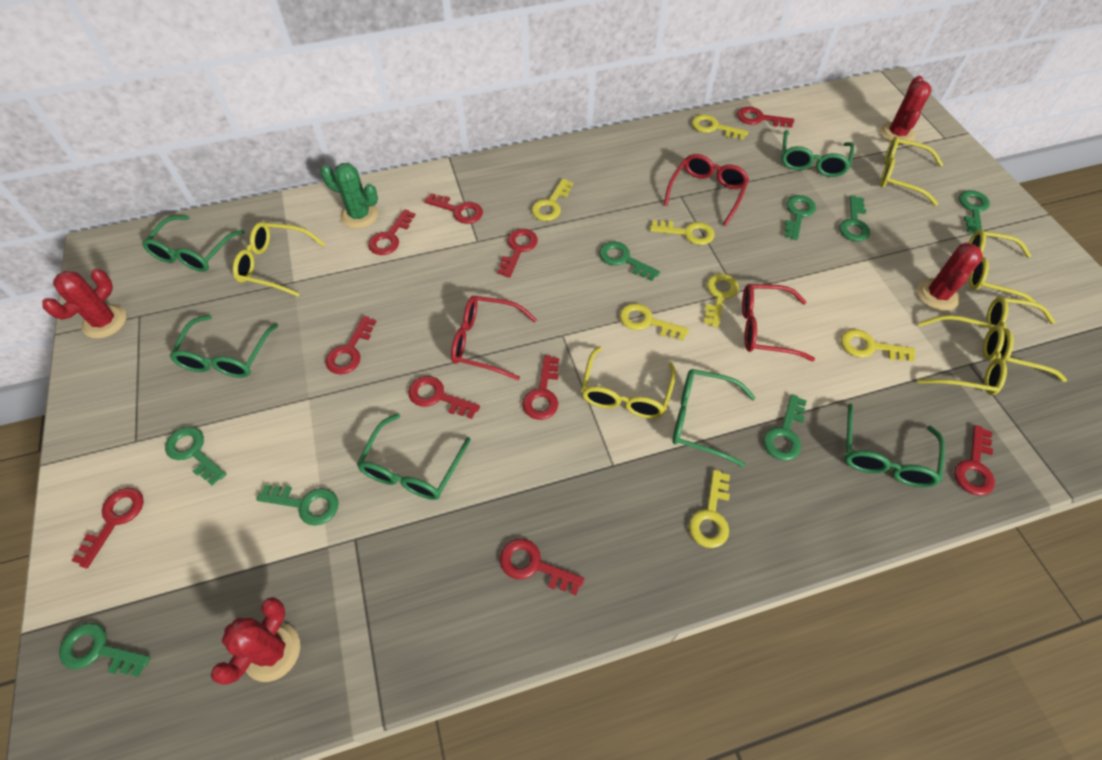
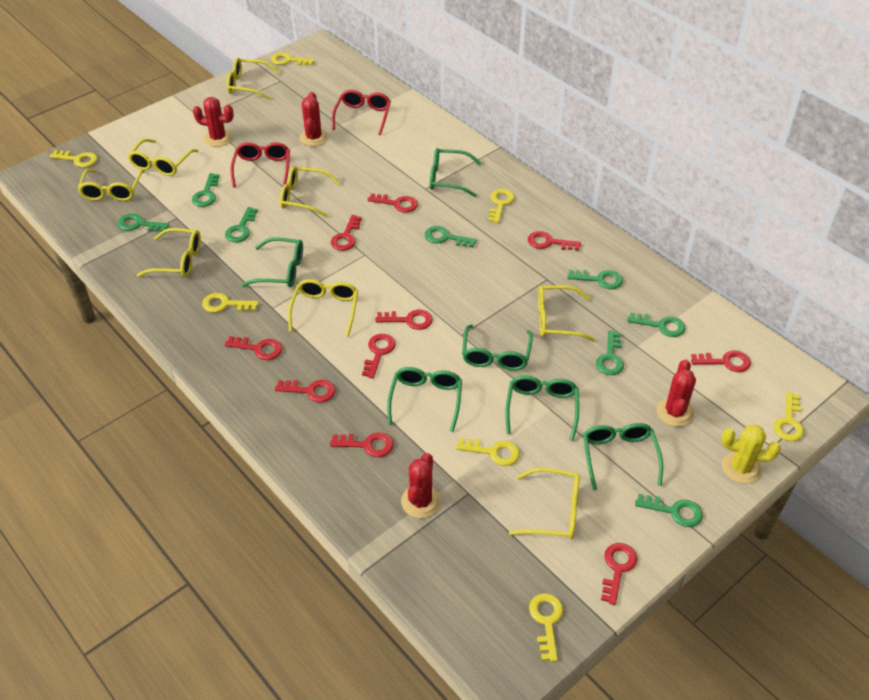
green cactus: [320,163,379,229] = 1 -> none = 0
red glasses: [451,296,537,380] [664,154,749,226] [742,284,815,362] = 3 -> [230,142,290,187] [332,90,391,135] = 2
yellow cactus: none = 0 -> [721,424,781,484] = 1
yellow glasses: [233,222,325,296] [581,346,676,419] [880,136,943,206] [917,315,1007,395] [969,230,1036,308] [986,297,1067,382] = 6 -> [78,169,145,201] [128,139,198,176] [137,228,201,277] [227,58,280,100] [280,166,340,218] [288,279,358,337] [509,468,580,539] [538,285,595,342] = 8

